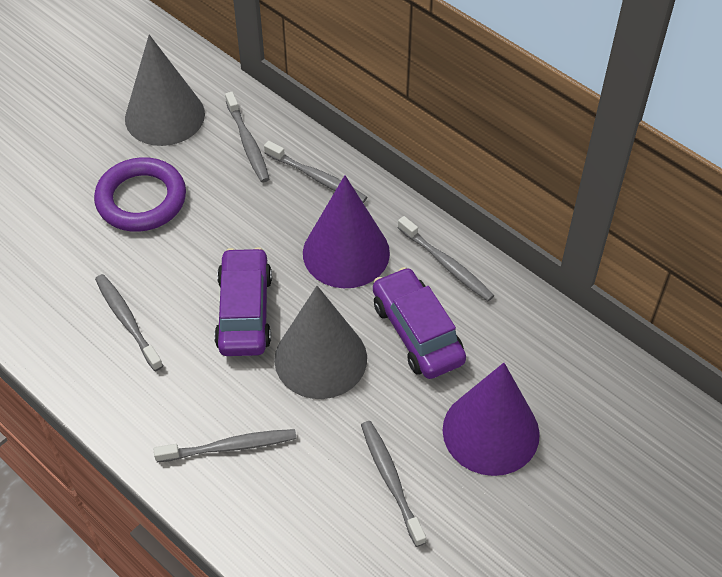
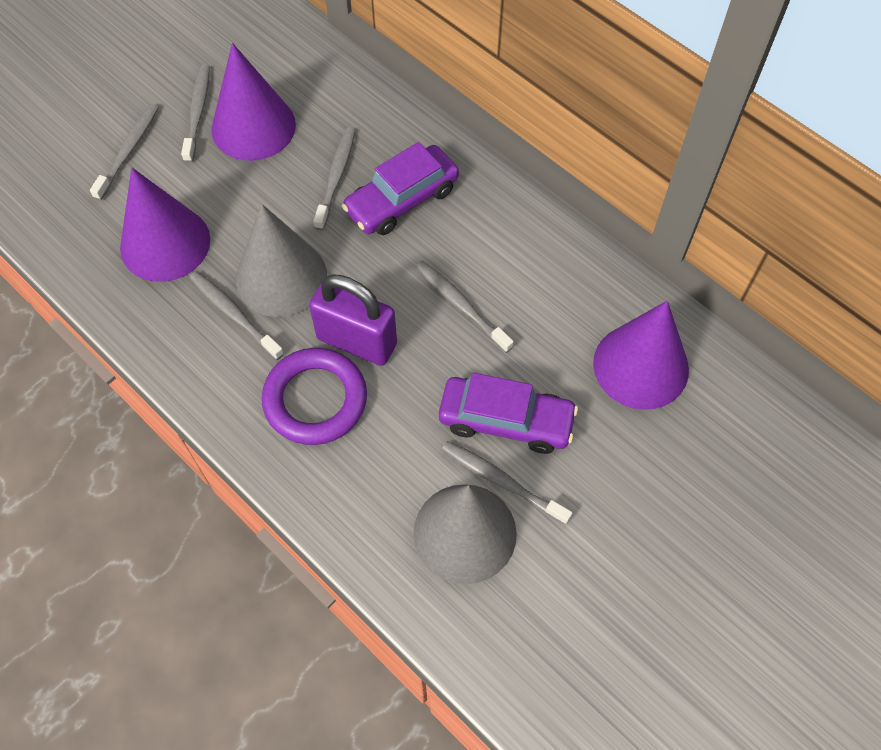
purple cone: [303,175,390,288] [443,363,540,476] = 2 -> [120,168,210,282] [211,43,296,161] [593,301,689,410] = 3
purple padlock: none = 0 -> [309,275,397,366] = 1

